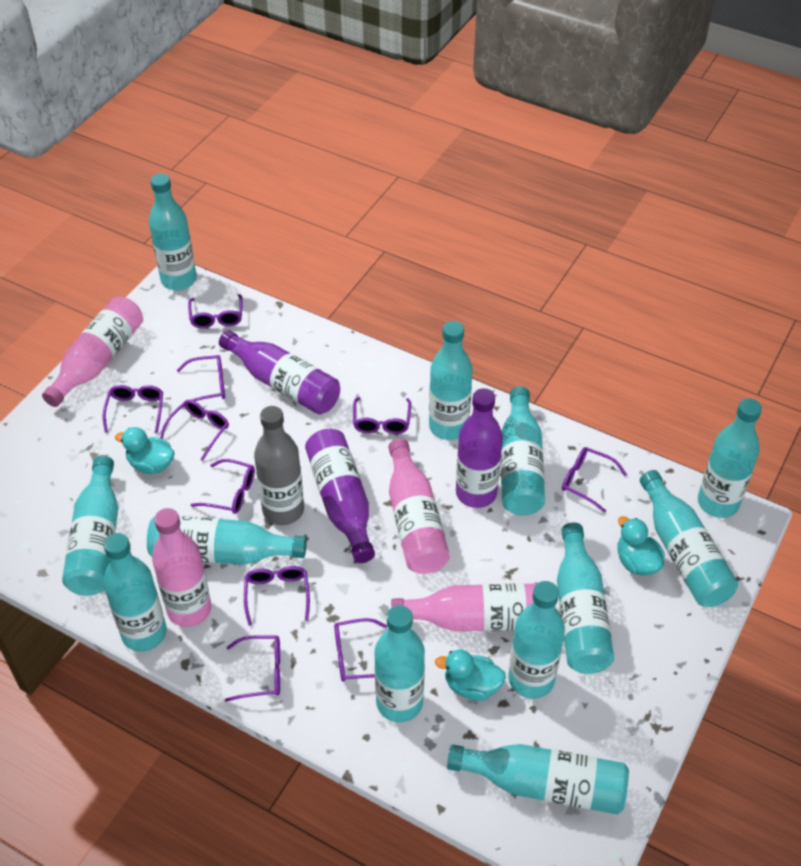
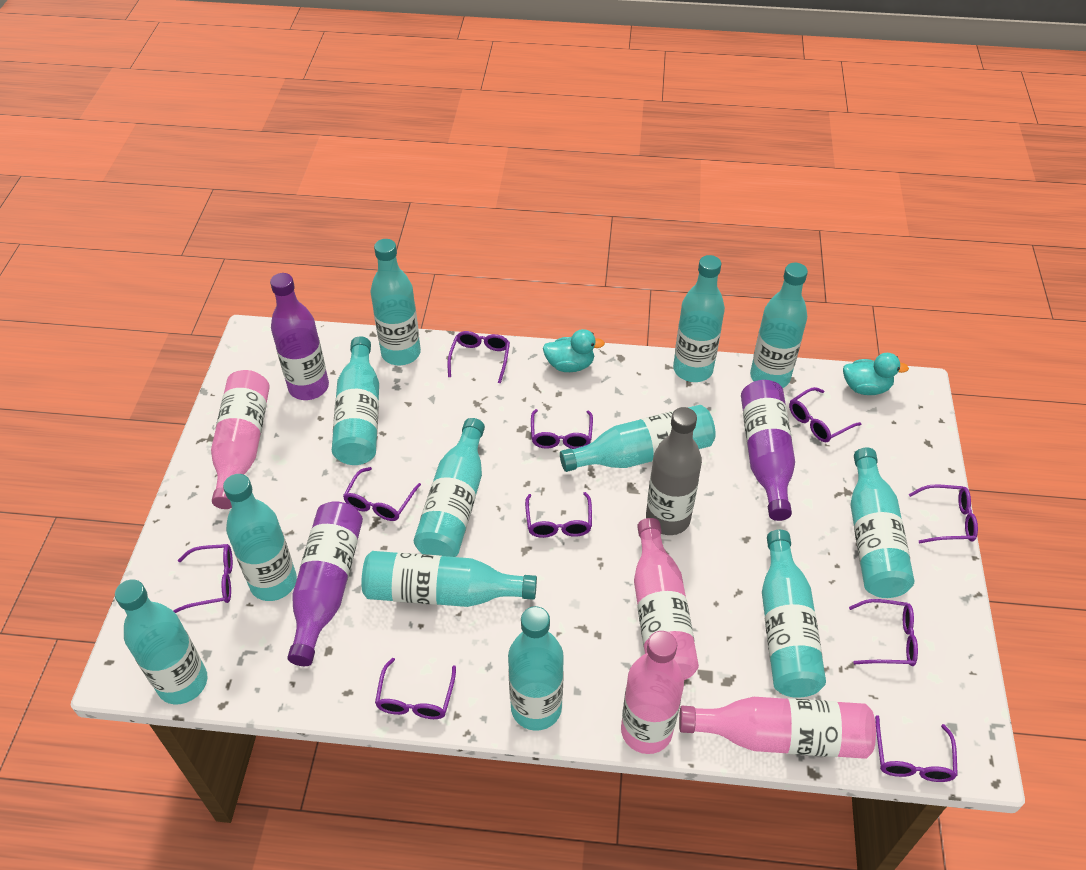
turquoise duck: [115,427,175,474] [435,650,506,701] [617,516,665,576] = 3 -> [543,329,605,372] [843,353,909,395] = 2

